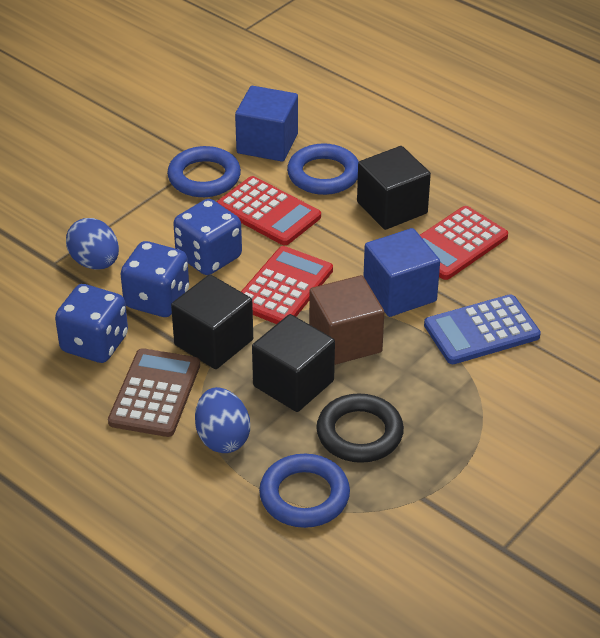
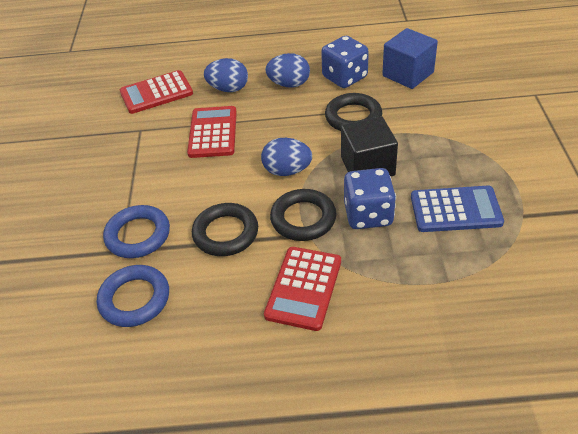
black cube: [171,274,253,369] [252,314,335,412] [357,146,431,230] = 3 -> [341,116,398,176] = 1
black ring: [316,393,404,463] = 1 -> [192,203,258,256] [270,189,337,241] [325,93,382,131] = 3
blue cube: [235,86,298,162] [364,228,440,317] = 2 -> [382,28,438,89] = 1
blue dice: [55,284,128,363] [121,241,189,317] [173,199,242,275] = 3 -> [321,36,369,88] [344,168,396,229] = 2
blue egg: [66,218,119,270] [195,387,250,453] = 2 -> [204,58,248,92] [261,138,312,176] [265,53,310,88] = 3
blue ring: [167,146,241,197] [259,454,350,528] [287,143,359,195] = 3 -> [97,265,169,327] [103,205,170,258] = 2
brown calculator: [108,348,200,437] = 1 -> none = 0
brown cube: [309,275,384,365] = 1 -> none = 0

